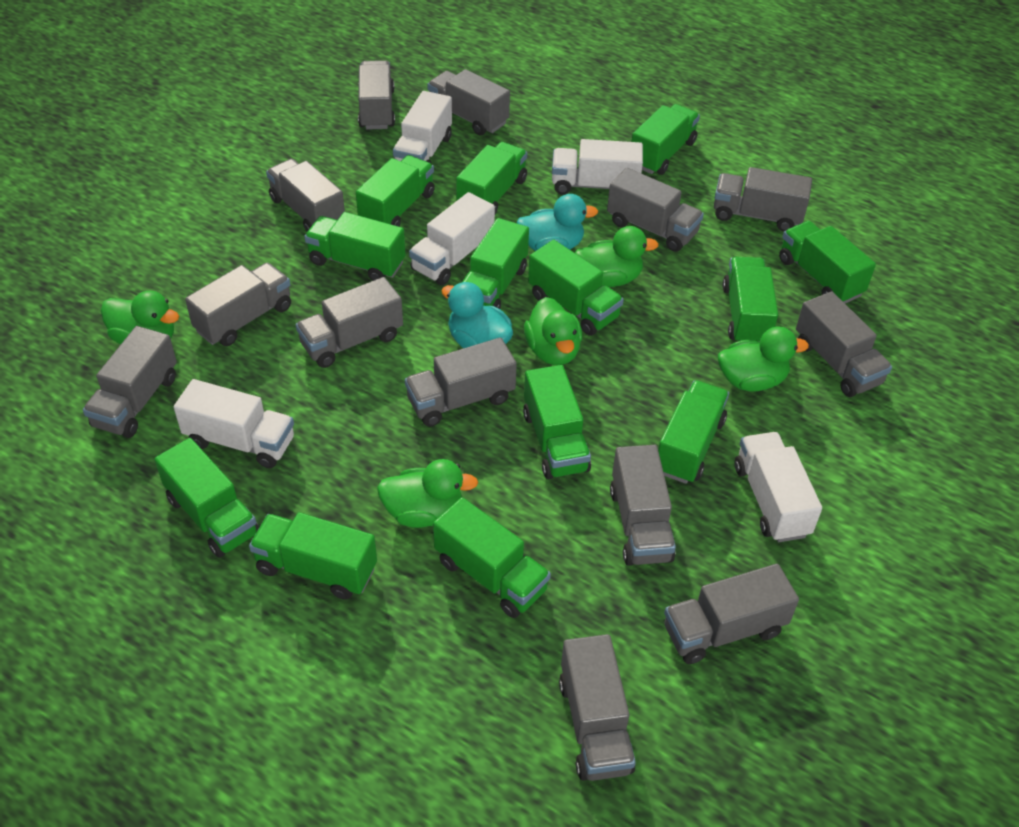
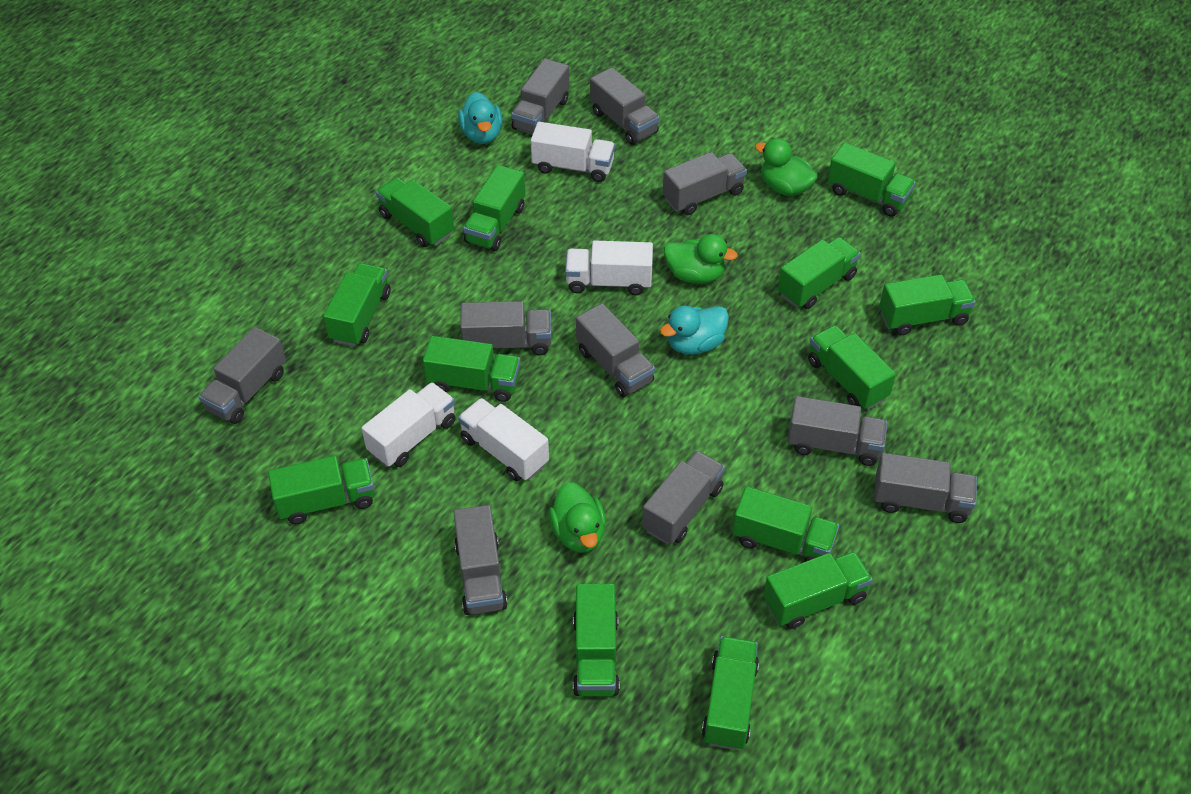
green duck: [101,291,179,345] [377,459,478,528] [524,297,582,365] [575,226,659,287] [718,327,809,392] = 5 -> [549,482,606,553] [664,234,738,284] [755,138,818,196] = 3
grey truck: [83,326,177,438] [185,263,291,346] [266,159,345,232] [296,277,403,368] [358,60,395,129] [405,338,517,427] [427,69,510,135] [559,634,636,781] [607,168,704,252] [610,445,676,566] [664,564,799,664] [714,167,812,232] [796,292,892,397] = 13 -> [199,327,286,424] [454,505,508,615] [460,301,552,356] [511,58,570,134] [576,303,655,397] [590,67,660,145] [642,451,725,544] [663,152,747,215] [787,396,887,466] [874,453,977,523] = 10
white truck: [174,379,294,468] [393,91,452,163] [409,192,495,285] [552,139,643,195] [735,432,822,542] = 5 -> [362,382,456,467] [458,398,549,481] [531,122,615,182] [565,240,653,295] = 4

